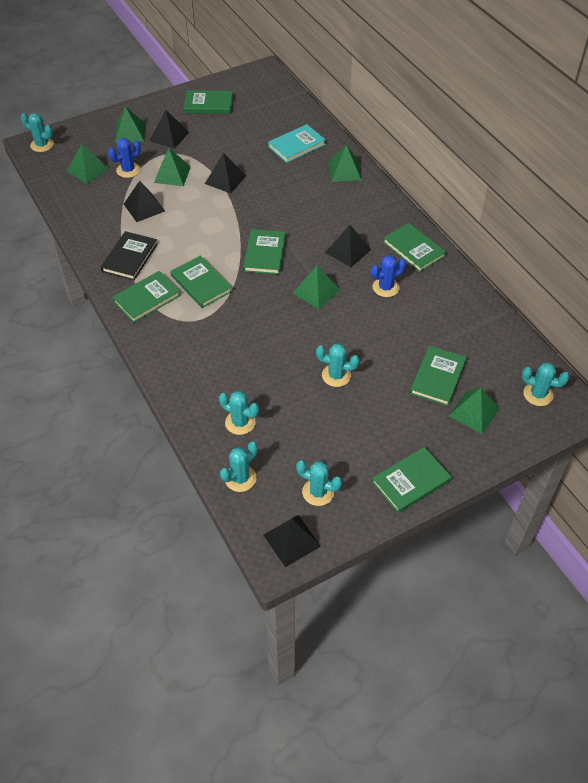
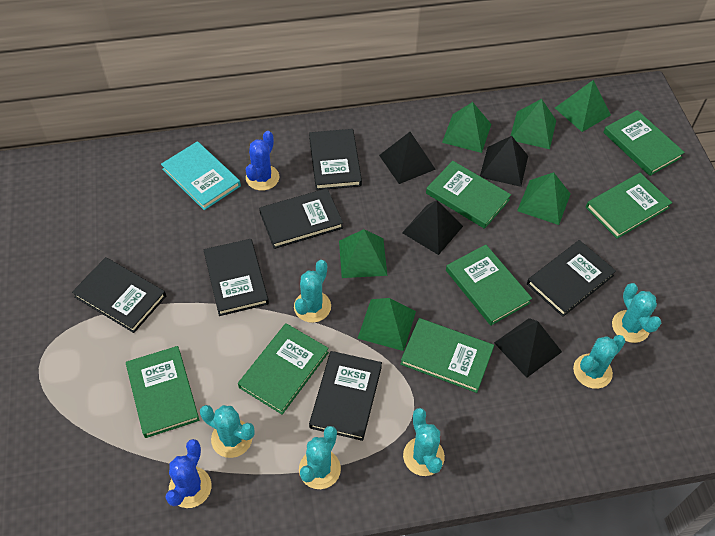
black book: [101,231,157,280] = 1 -> [72,257,166,333] [203,239,269,316] [259,188,343,249] [309,129,362,190] [309,351,382,441] [527,240,616,317] = 6
black pyramid: [124,181,165,222] [149,110,189,149] [205,153,246,193] [263,515,321,567] [325,225,371,267] = 5 -> [379,132,436,184] [402,200,463,255] [480,136,528,187] [494,318,562,378] = 4

